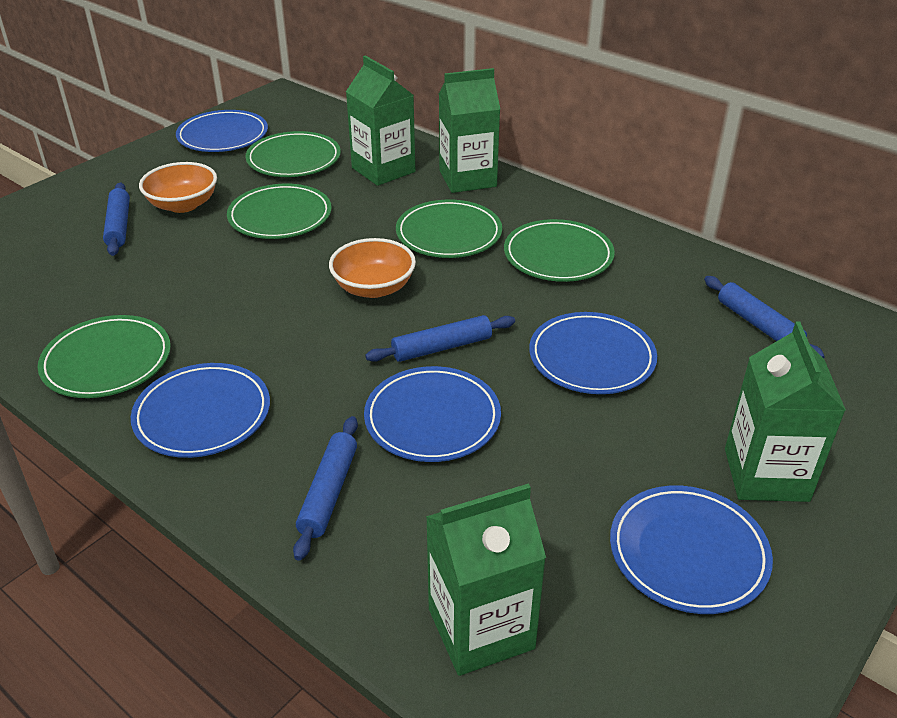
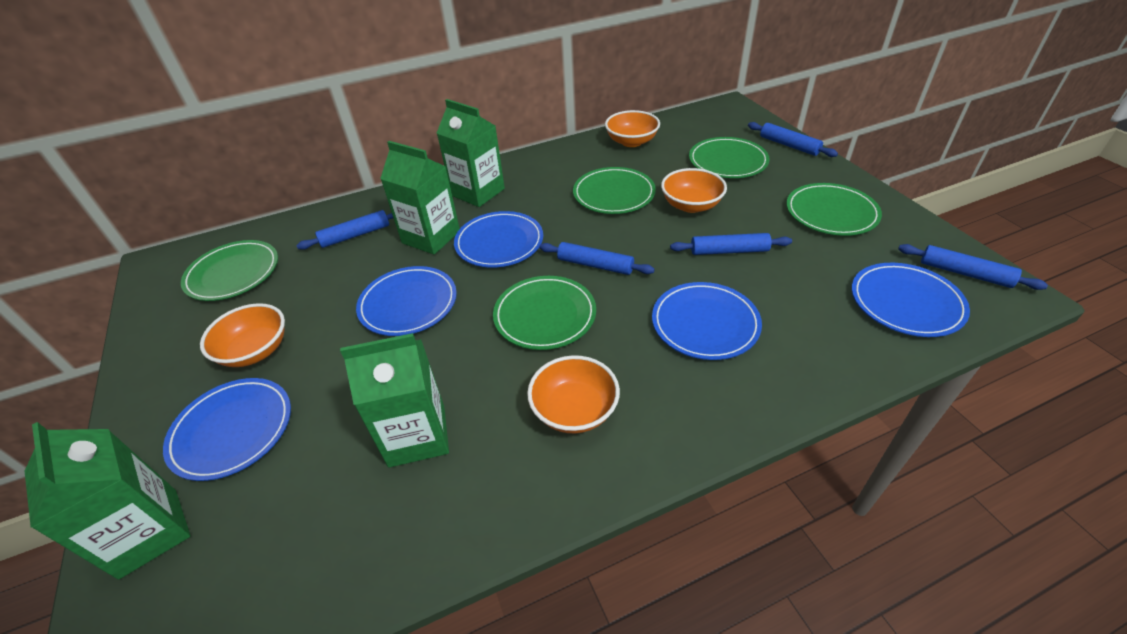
blue rolling pin: [103,183,130,256] [293,416,358,561] [365,315,515,362] [704,276,825,358] = 4 -> [296,210,393,250] [539,242,655,275] [670,233,792,255] [748,122,838,157] [898,244,1048,290] = 5
orange bowl: [139,162,217,213] [329,238,416,298] = 2 -> [200,303,285,367] [527,355,620,433] [605,110,660,147] [661,168,727,213] = 4

